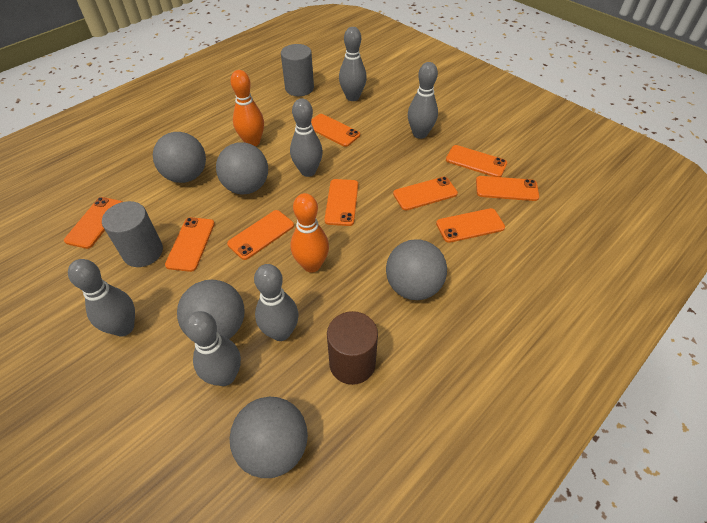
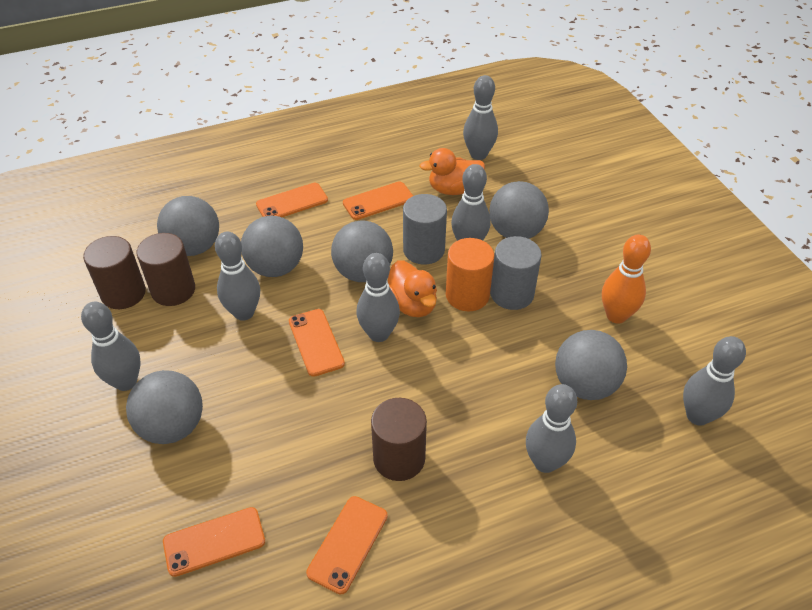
brown cylinder: [327,311,378,385] = 1 -> [83,236,146,309] [137,233,195,306] [371,398,427,481] = 3
grey ball: [153,132,206,183] [177,280,245,339] [216,142,268,194] [229,397,308,478] [386,239,447,300] = 5 -> [126,370,203,444] [157,196,219,256] [241,216,303,277] [331,220,393,282] [489,181,549,239] [555,330,627,400] = 6
grey bowling pin: [68,259,135,336] [185,311,241,386] [254,264,299,341] [290,98,323,177] [339,27,367,101] [408,62,438,139] = 6 -> [81,301,141,391] [215,232,260,321] [357,253,400,342] [451,164,490,241] [463,75,498,160] [526,384,577,473] [683,336,746,426] = 7
orange bowling pin: [230,70,264,146] [291,193,329,273] = 2 -> [602,234,651,324] = 1
orange cylinder: none = 0 -> [446,238,494,311] = 1
orange duck: none = 0 -> [388,260,437,317] [419,148,485,195] = 2
orange phone: [64,197,122,249] [165,217,215,272] [227,210,294,260] [311,114,360,147] [324,179,358,226] [393,177,458,210] [436,208,505,243] [446,145,507,177] [476,176,539,201] = 9 -> [163,507,265,577] [256,183,328,217] [289,309,345,377] [306,496,388,595] [343,181,413,220] = 5

